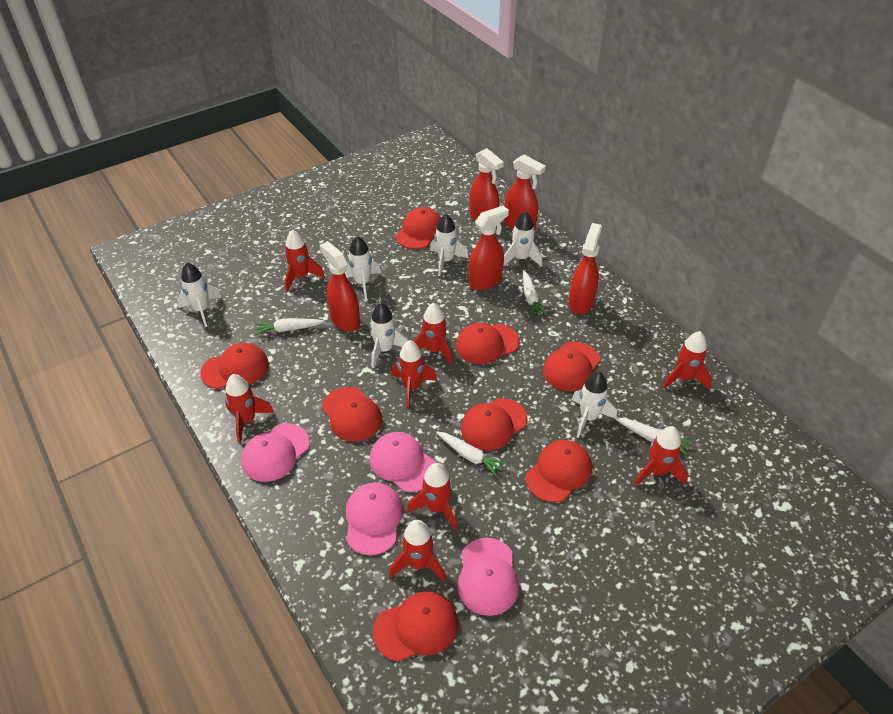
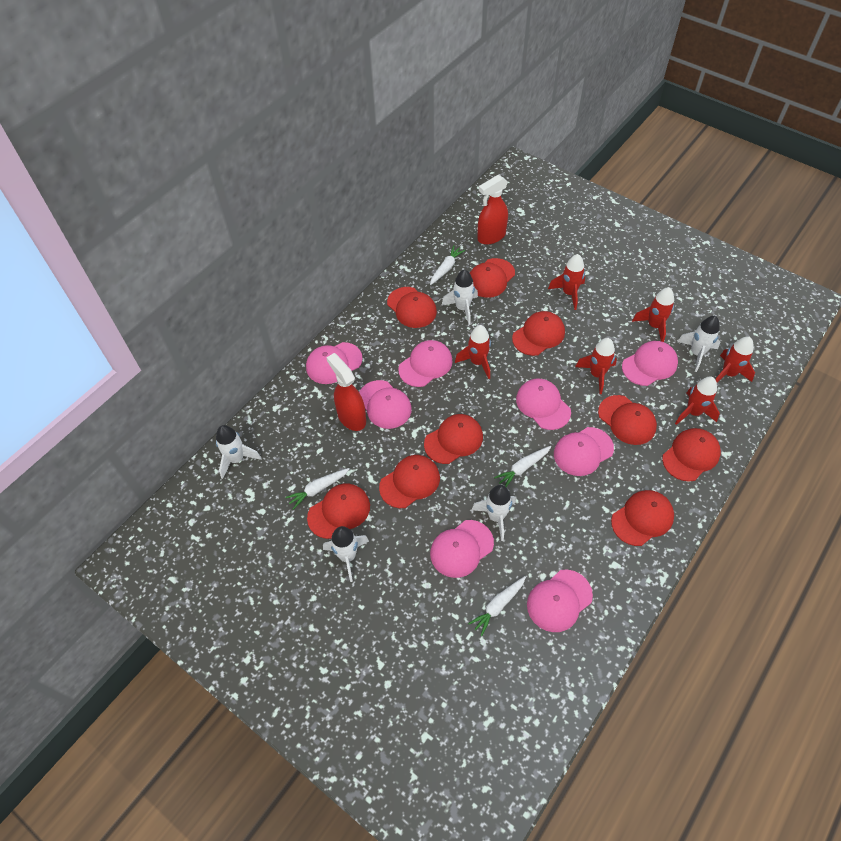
pink cap: [241,424,310,482] [346,483,403,555] [370,432,437,492] [457,538,519,616] = 4 -> [306,342,362,384] [359,380,412,429] [398,340,453,387] [430,520,494,578] [516,379,571,430] [527,570,593,632] [554,427,614,476] [622,341,678,386] = 8
red cap: [200,343,269,389] [322,387,382,442] [373,591,458,662] [395,207,441,249] [456,323,520,364] [461,398,527,451] [526,440,592,502] [543,342,600,391] = 8 -> [307,484,370,539] [379,455,440,508] [387,287,437,328] [424,414,483,464] [470,258,515,298] [512,311,565,356] [598,395,657,445] [611,490,674,546] [662,428,721,481] = 9
red rocket: [225,374,274,443] [284,229,325,291] [389,520,446,582] [391,340,437,408] [407,463,457,530] [413,303,453,365] [634,426,688,486] [662,331,712,390] = 8 -> [455,325,491,379] [548,254,585,310] [575,338,617,394] [632,287,674,342] [675,376,720,425] [715,336,755,383] = 6
red spray bottle: [320,241,360,331] [469,206,509,290] [470,148,504,222] [504,155,546,230] [569,223,602,315] = 5 -> [326,353,366,431] [477,175,508,245] = 2
white rocket: [177,262,222,327] [345,236,381,300] [370,303,409,368] [430,214,469,276] [503,211,543,267] [572,371,617,438] = 6 -> [216,425,262,479] [323,526,369,582] [441,269,478,325] [472,485,516,541] [677,316,720,372] = 5

